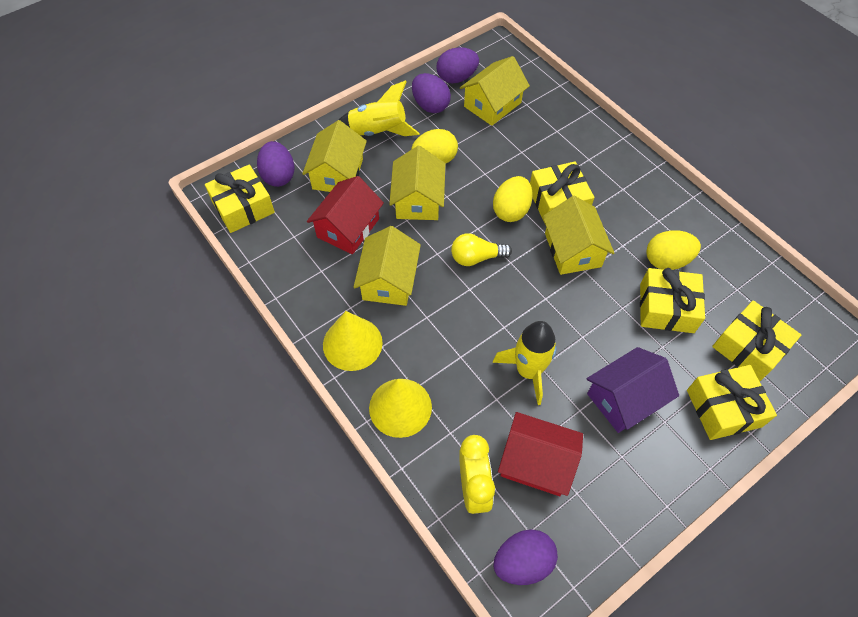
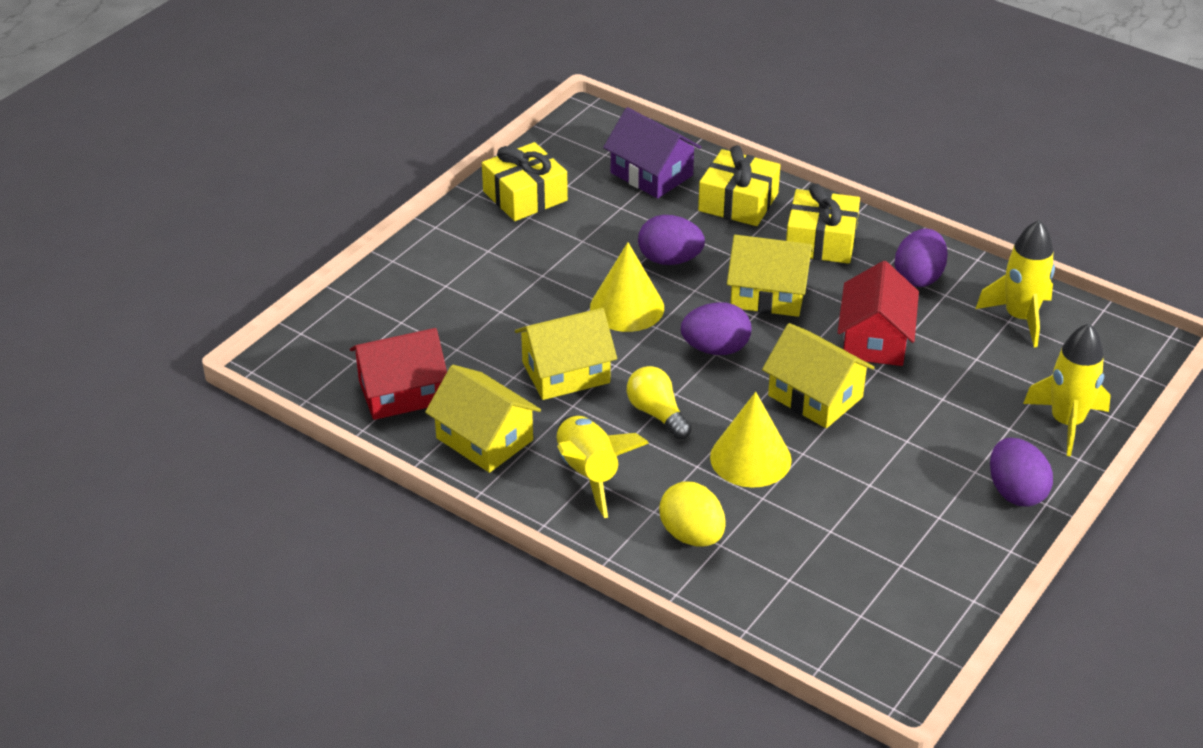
yellow clock: [459,435,495,514] = 1 -> none = 0
yellow egg: [411,129,458,164] [493,176,533,222] [646,230,701,270] = 3 -> [659,481,726,547] = 1
yellow gift: [205,165,275,233] [530,161,594,223] [640,268,705,333] [687,365,777,440] [712,300,801,381] = 5 -> [482,142,568,221] [698,145,780,226] [786,184,860,264] = 3
yellow house: [302,120,367,192] [353,226,421,306] [389,146,445,220] [460,56,530,126] [543,196,614,275] = 5 -> [425,365,541,473] [515,308,617,400] [727,235,814,317] [762,323,875,428] = 4
yellow rocket: [339,80,420,136] [493,321,557,405] = 2 -> [557,416,649,518] [975,220,1055,347] [1023,323,1111,456] = 3

